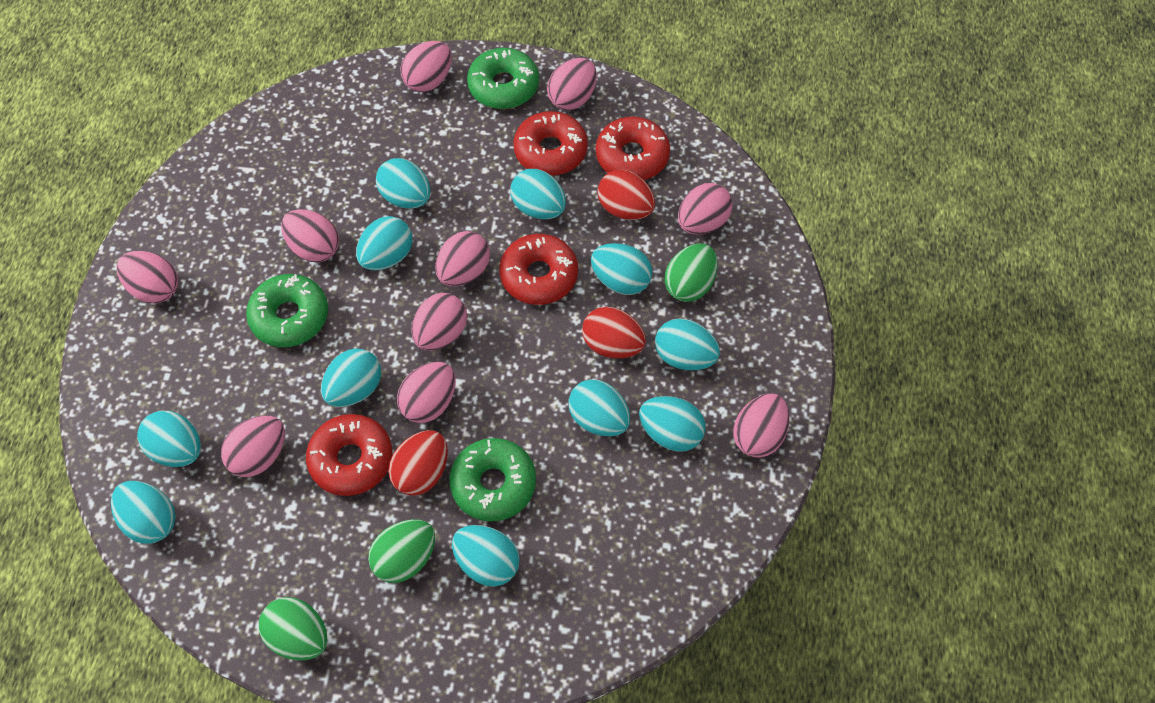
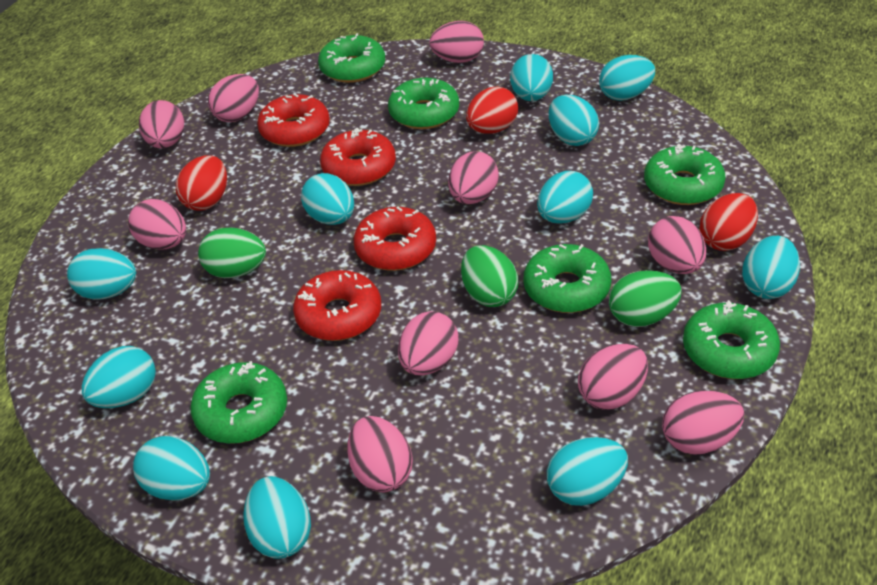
green donut: [246,274,328,347] [449,438,536,522] [467,48,539,109] = 3 -> [190,361,287,444] [318,33,385,83] [388,78,459,129] [524,244,611,313] [644,144,726,205] [683,300,780,379] = 6

